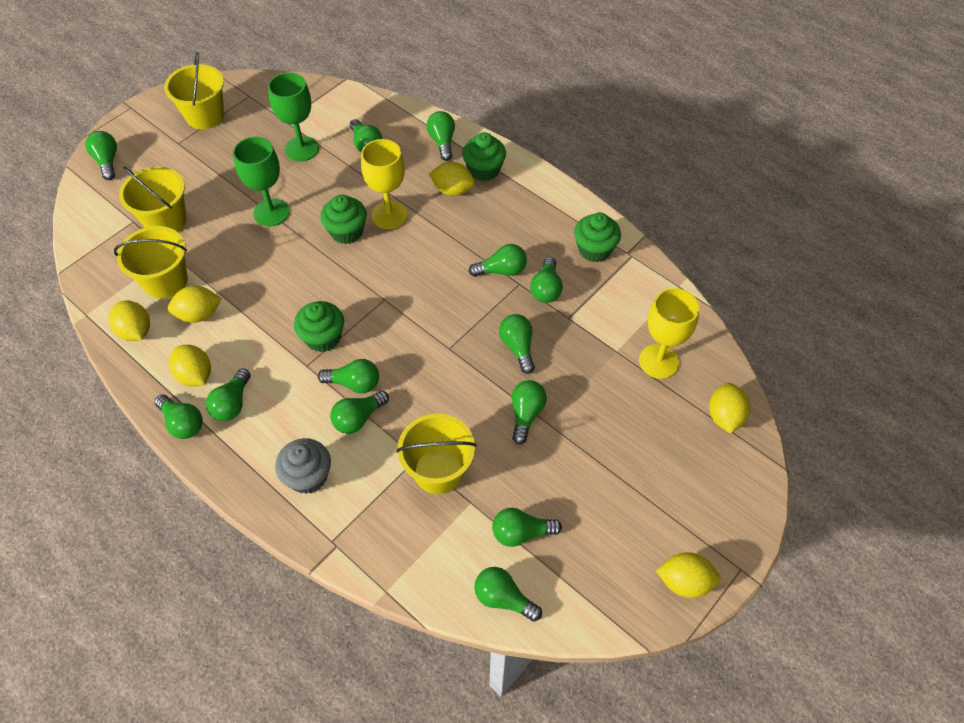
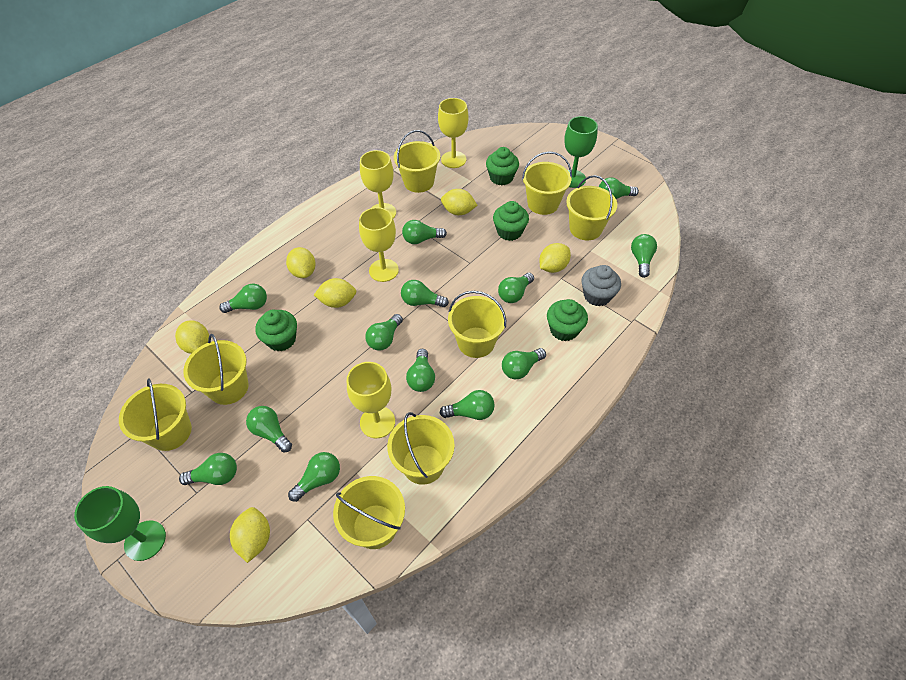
yellow bucket: [114,226,188,299] [119,167,187,232] [164,52,224,129] [396,414,476,494] = 4 -> [119,378,192,451] [183,334,249,405] [333,476,405,549] [387,412,455,485] [394,130,440,193] [448,291,506,358] [522,151,572,215] [566,175,617,240] = 8
yellow goblet: [361,139,407,229] [639,288,699,379] = 2 -> [347,362,395,438] [359,207,399,282] [360,150,396,218] [438,98,469,168] = 4

